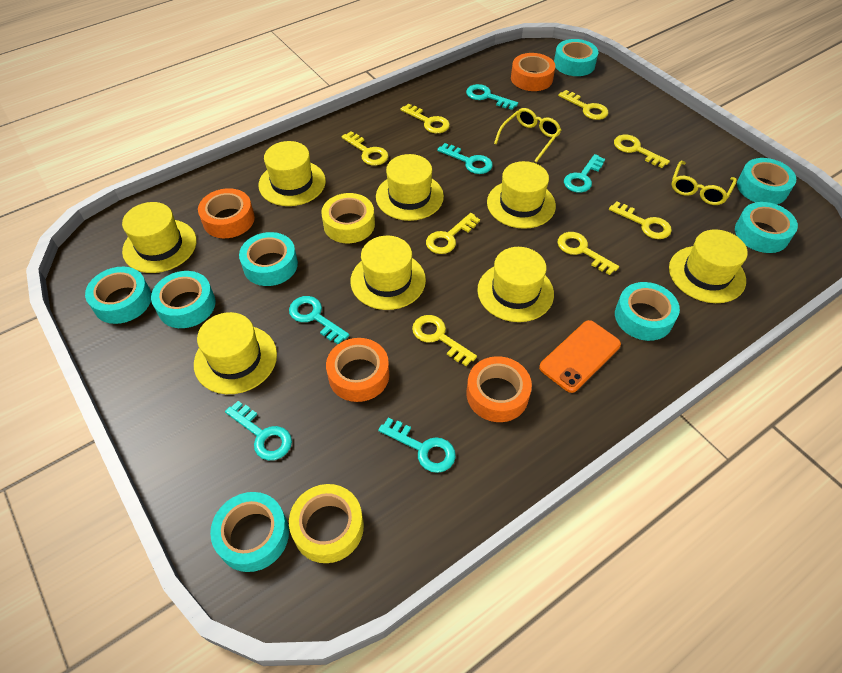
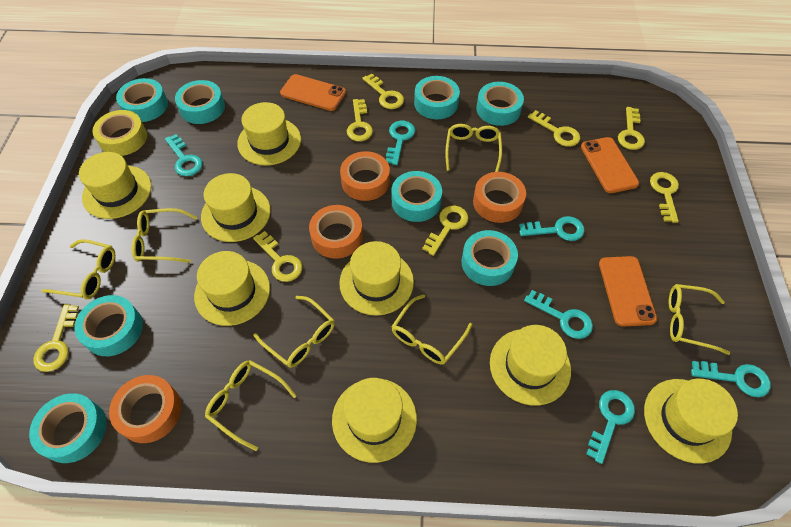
orange phone: [539,320,621,393] = 1 -> [280,74,346,111] [581,137,639,193] [599,256,657,327] = 3
yellow glasses: [494,108,561,162] [672,161,737,205] = 2 -> [42,239,115,299] [131,208,197,263] [205,360,297,451] [254,296,335,368] [391,294,472,365] [445,124,502,172] [669,284,730,355] = 7
yellow tape: [289,484,364,563] [321,193,375,243] = 2 -> [93,110,147,156] = 1

